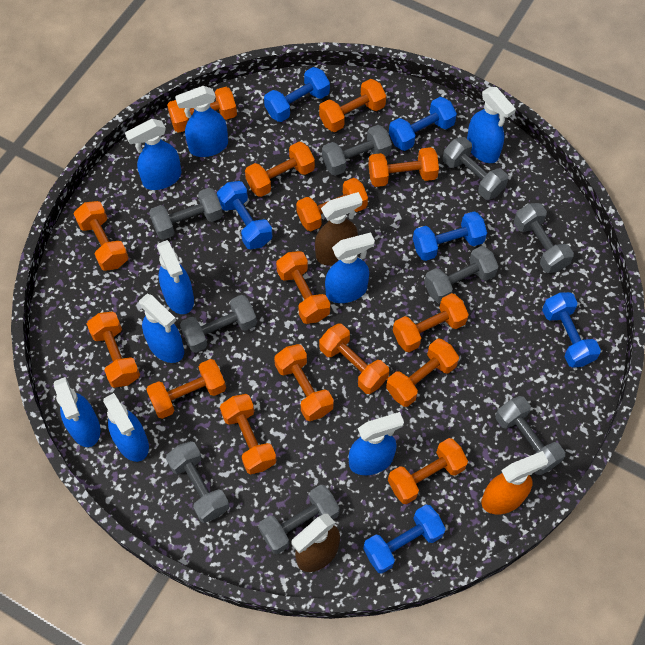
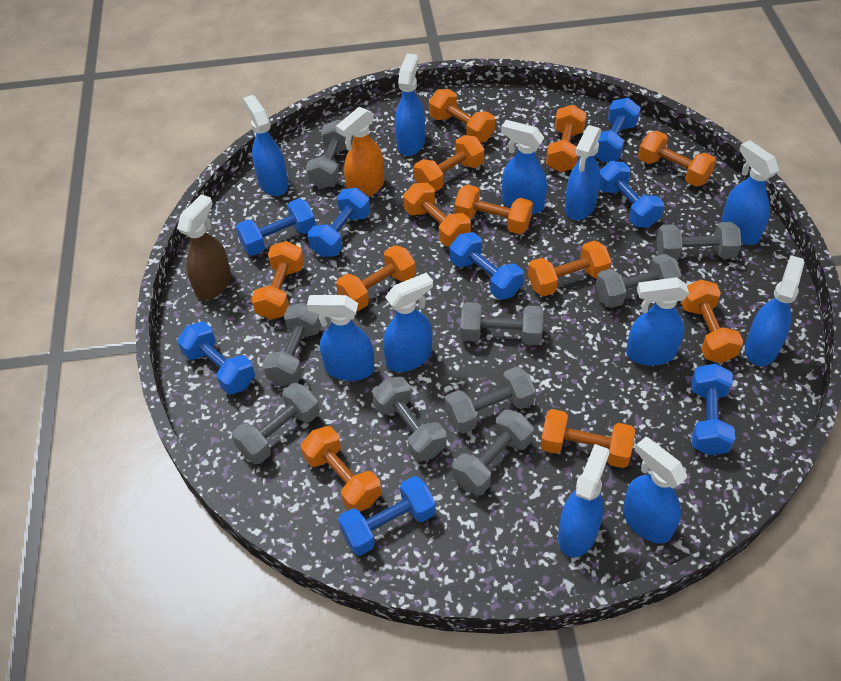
blue dumbbell: [217,181,272,249] [264,67,330,122] [363,505,446,574] [389,97,457,151] [413,211,487,261] [542,292,601,368] = 6 -> [177,322,255,395] [236,198,316,256] [308,188,371,257] [338,476,436,556] [450,232,524,300] [594,98,641,162] [599,161,664,228] [691,364,735,455] = 8
blue spray bottle: [54,377,100,447] [103,393,149,462] [125,119,181,190] [139,294,184,363] [157,240,194,314] [175,86,228,157] [325,232,375,303] [349,412,404,475] [467,87,516,163] = 9 -> [243,95,288,196] [307,295,374,381] [383,273,433,372] [395,54,425,156] [501,120,547,214] [558,444,610,558] [565,125,602,220] [623,437,687,544] [626,277,689,366] [721,140,779,245] [745,255,804,366] = 11
brown spray bottle: [291,514,340,572] [315,192,363,265] = 2 -> [177,194,231,300] = 1
orange dumbbell: [74,201,129,271] [87,312,140,388] [146,359,226,419] [167,87,237,133] [220,394,277,474] [245,142,315,197] [274,344,334,421] [276,251,330,324] [296,178,368,231] [319,79,386,132] [319,324,389,394] [369,147,439,187] [386,338,459,407] [388,438,468,504] [393,293,469,352] = 15 -> [251,241,304,320] [301,426,381,512] [336,245,416,311] [403,183,471,247] [414,135,484,192] [429,89,495,143] [454,185,533,234] [528,241,611,296] [540,409,635,468] [546,105,586,172] [638,131,716,187] [681,279,744,363] = 12

